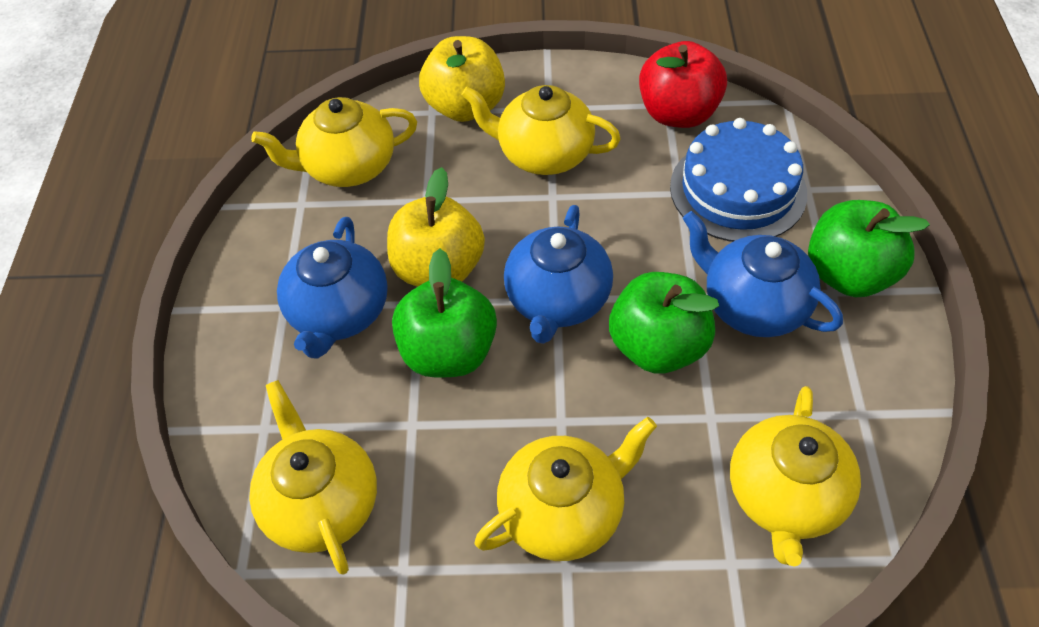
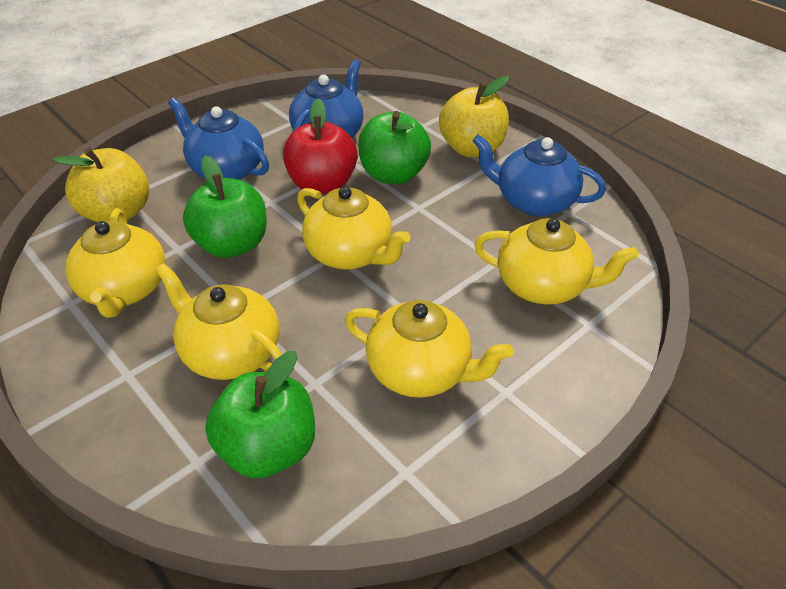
blue cake: [670,118,807,242] = 1 -> none = 0

